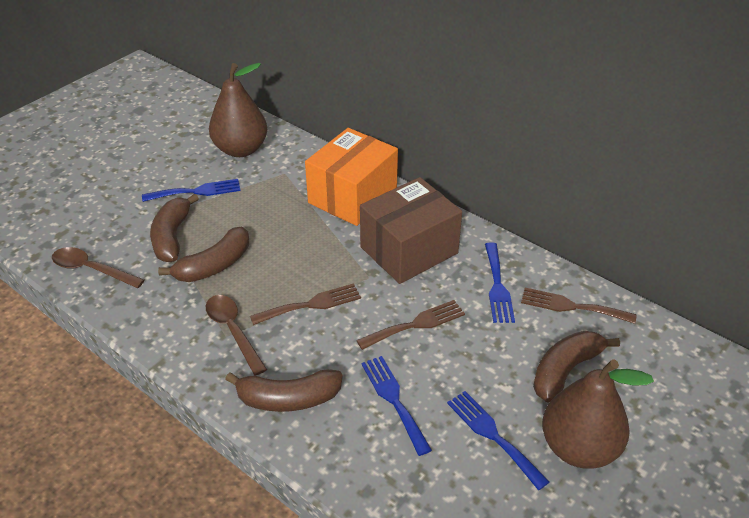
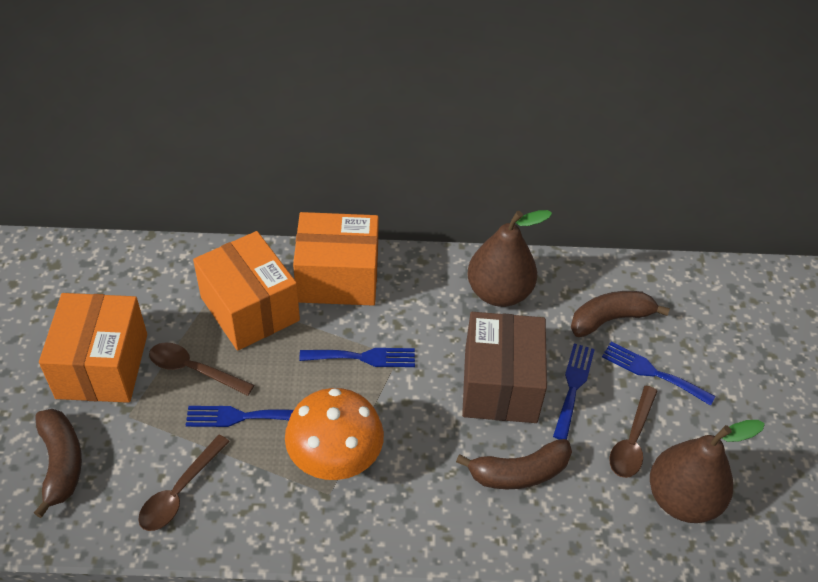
brown banana: [150,194,199,262] [158,226,249,282] [225,369,343,412] [533,331,620,403] = 4 -> [34,409,82,518] [456,439,572,489] [571,291,670,337] = 3
brown fork: [250,283,361,325] [356,300,465,350] [521,288,637,324] = 3 -> none = 0
brown spoon: [52,247,144,288] [206,295,267,376] = 2 -> [138,435,230,531] [149,342,254,396] [609,386,657,478] = 3
orange box: [305,128,398,226] = 1 -> [39,293,147,403] [193,231,300,351] [293,212,379,306] = 3
orange mushroom: none = 0 -> [285,388,384,480] = 1

